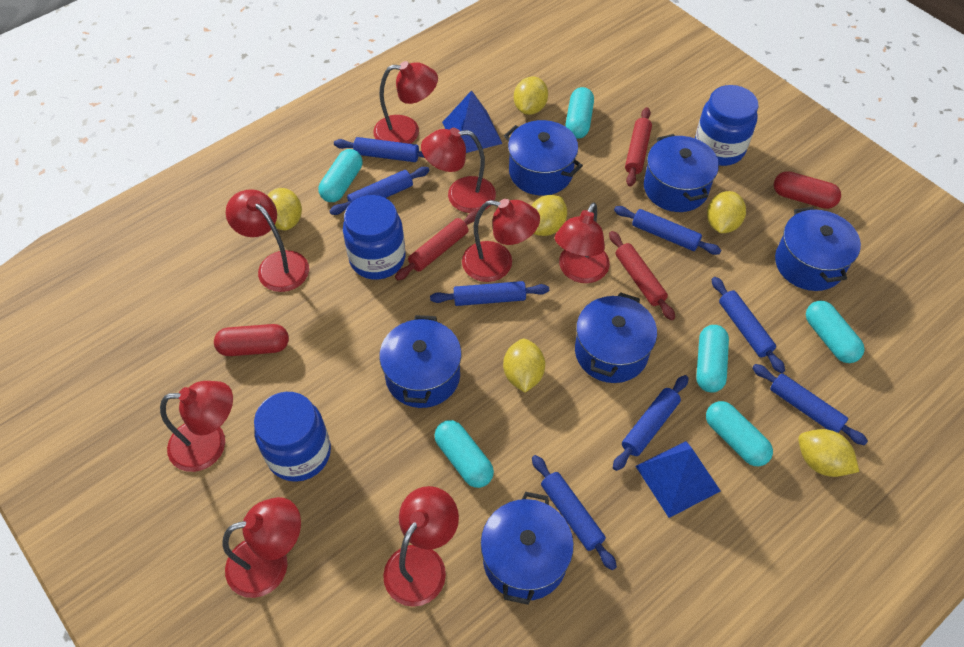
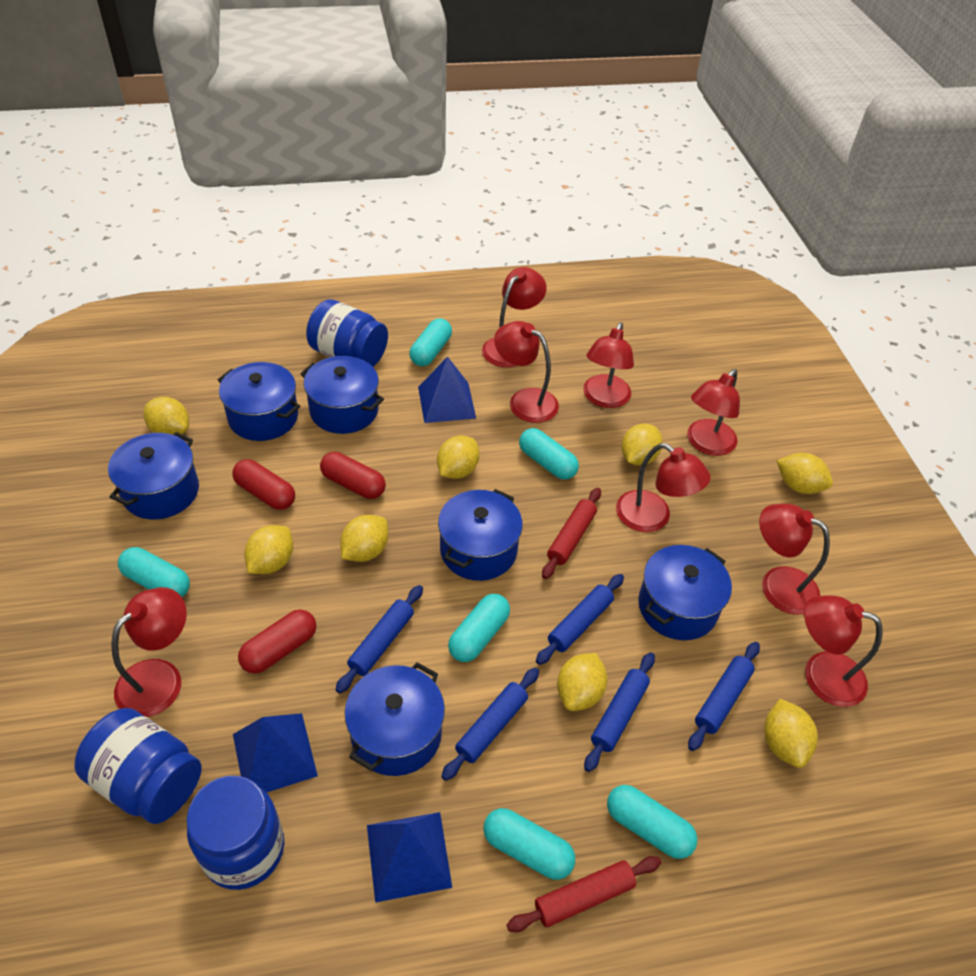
blue pyramid: [442,90,503,153] [636,441,720,518] = 2 -> [233,713,318,793] [367,812,452,903] [418,357,476,423] = 3
blue rolling pin: [329,167,430,215] [334,137,425,162] [430,281,549,306] [532,455,617,570] [613,375,688,471] [614,206,721,255] [712,277,785,373] [752,364,868,445] = 8 -> [336,585,423,693] [441,668,539,781] [536,574,624,665] [584,652,655,772] [688,642,760,751] = 5
red capsule: [214,324,289,356] [774,171,841,209] = 2 -> [232,459,295,510] [238,609,316,674] [320,452,386,499] = 3
red rolling pin: [395,210,478,280] [609,231,675,320] [625,107,652,187] = 3 -> [507,856,661,932] [542,488,601,579] = 2
yellow lemon: [267,188,302,230] [503,339,545,393] [514,76,548,115] [531,195,567,236] [707,191,746,233] [798,429,859,477] = 6 -> [143,397,189,435] [244,525,293,574] [340,515,389,562] [437,436,480,479] [557,653,608,711] [621,423,663,466] [764,699,818,768] [777,453,833,494] = 8

